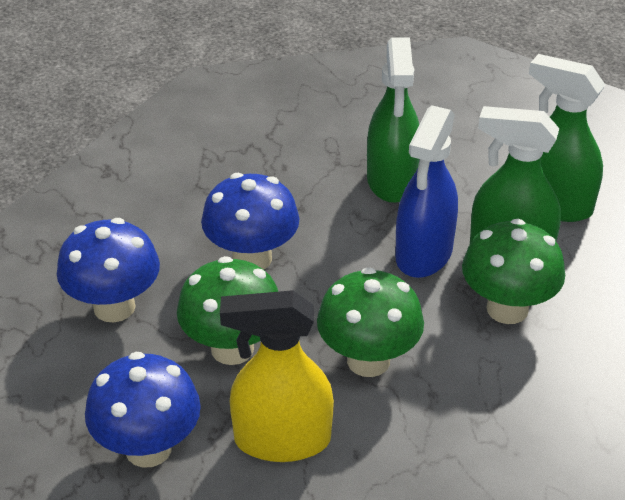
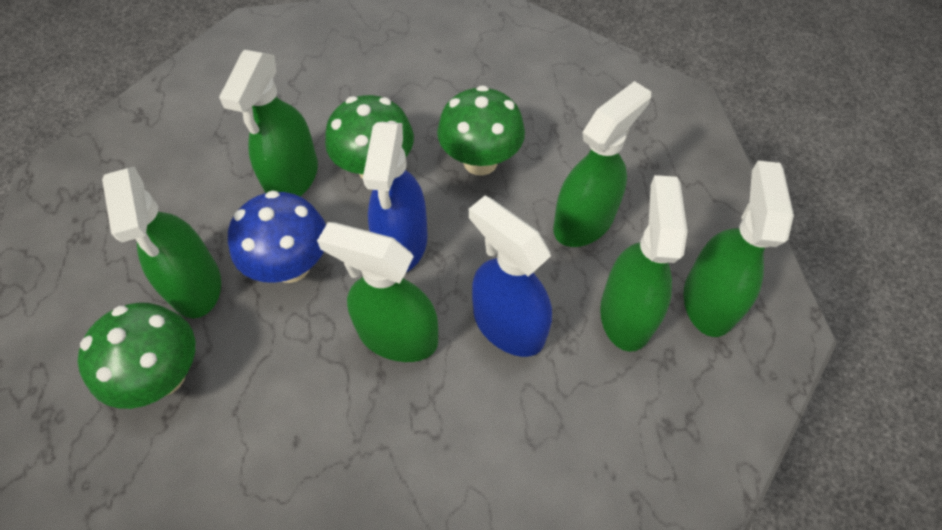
blue mushroom: [57,218,160,322] [85,352,201,468] [201,173,299,270] = 3 -> [228,191,326,283] = 1
blue spray bottle: [395,106,458,278] = 1 -> [363,122,428,272] [469,196,552,357] = 2
green spray bottle: [367,37,420,203] [470,106,561,243] [529,54,605,222] = 3 -> [102,166,221,318] [219,50,318,197] [317,222,438,362] [553,81,651,247] [600,175,688,352] [683,161,794,337] = 6
yellow spray bottle: [220,290,334,462] = 1 -> none = 0

